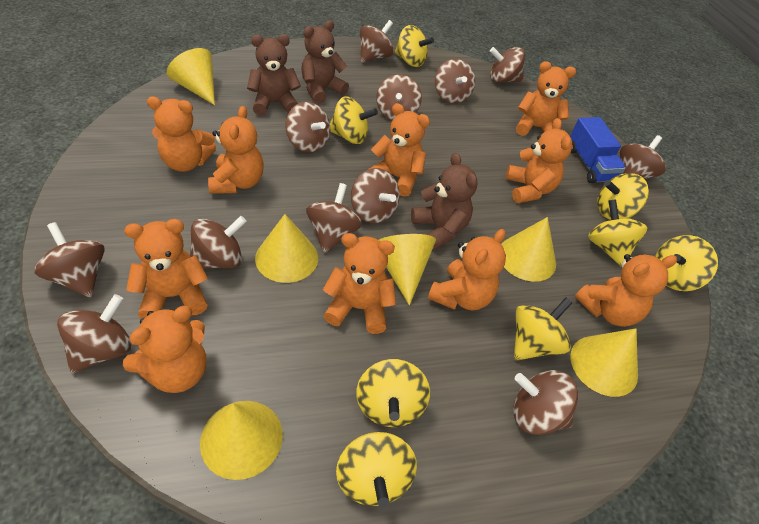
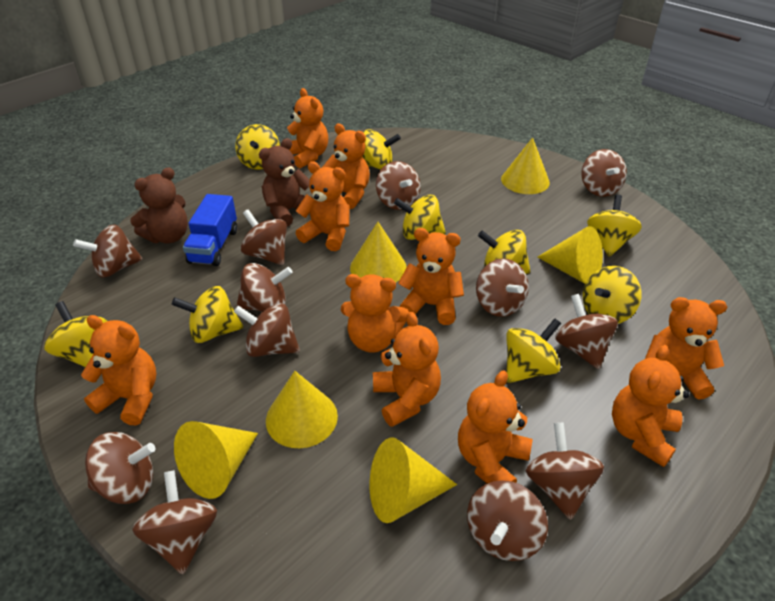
brown teddy bear: [247,34,301,116] [301,21,349,104] [411,153,477,250] = 3 -> [130,167,188,243] [259,138,310,226] = 2
yellow spinning top: [330,97,378,144] [336,432,417,507] [356,359,430,427] [395,25,434,67] [514,297,573,360] [588,199,648,267] [597,173,649,220] [655,235,718,291] = 8 -> [44,301,107,367] [172,286,243,343] [235,124,280,170] [362,129,401,169] [394,195,446,240] [478,230,530,274] [506,318,561,383] [583,266,642,324] [587,195,642,257] = 9

